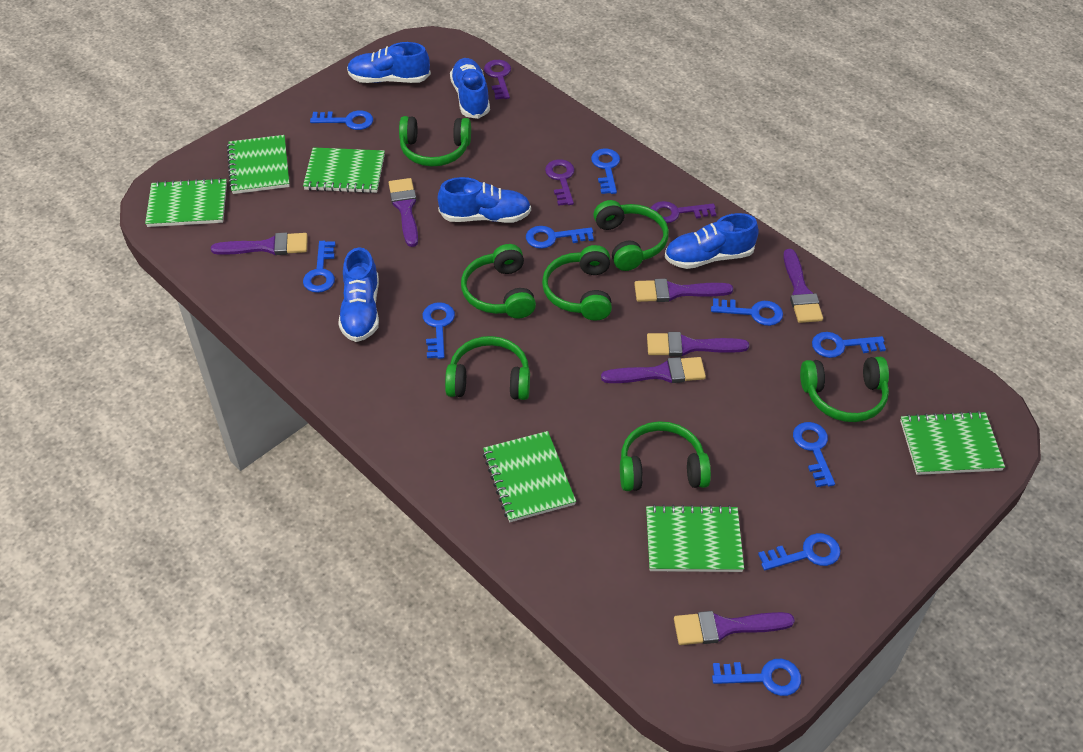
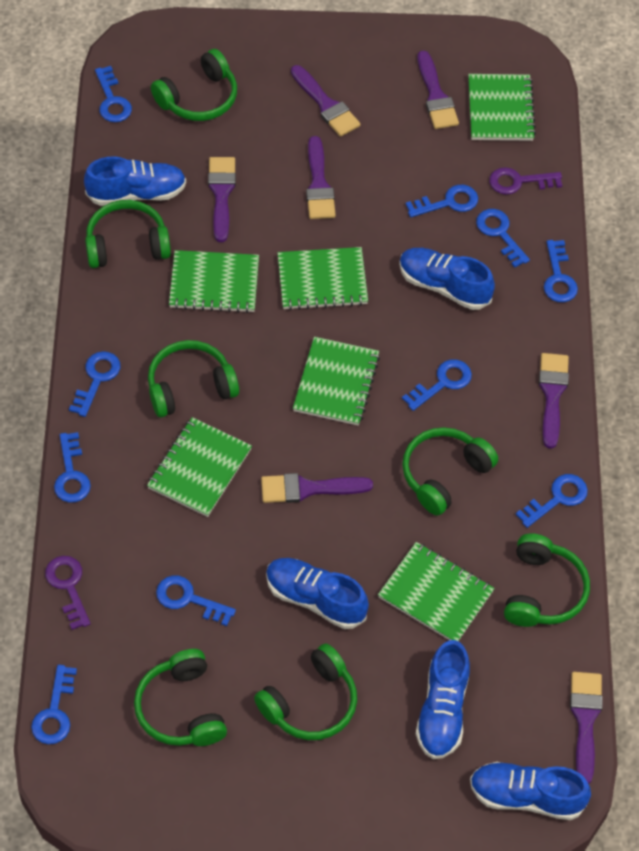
purple key: [484,60,511,100] [545,159,575,206] [651,201,716,223] = 3 -> [45,556,91,630] [489,167,562,195] = 2

